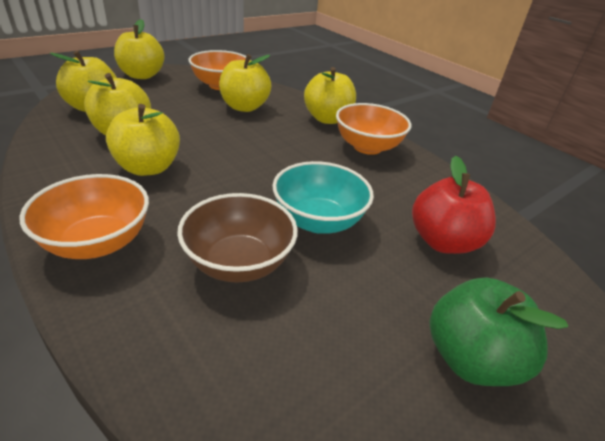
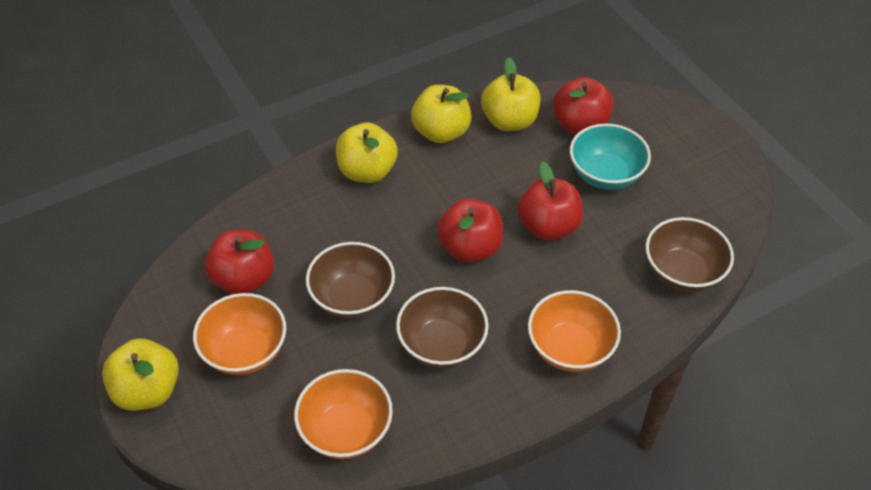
brown bowl: [177,193,298,283] = 1 -> [306,242,395,319] [396,287,489,368] [646,217,734,292] = 3
green apple: [429,277,568,386] = 1 -> none = 0
red apple: [412,156,496,254] = 1 -> [205,230,274,294] [437,198,503,263] [517,161,583,241] [553,77,614,135] = 4
yellow apple: [50,51,117,112] [84,73,151,135] [106,104,180,176] [114,19,164,79] [219,54,271,112] [304,67,356,124] = 6 -> [102,339,179,411] [336,123,398,183] [411,85,472,143] [481,57,540,131] = 4

